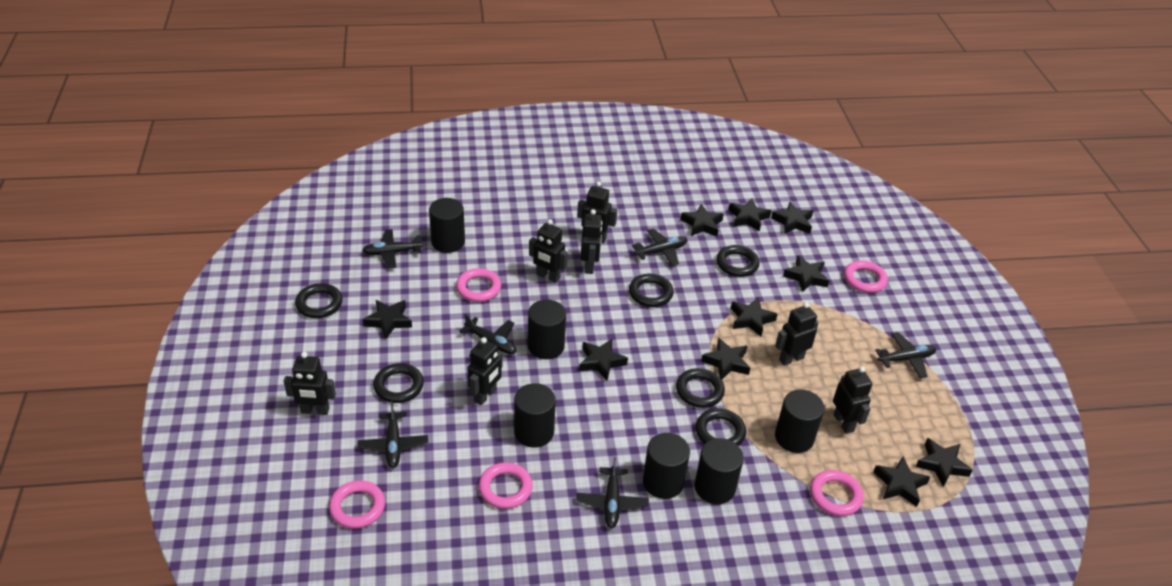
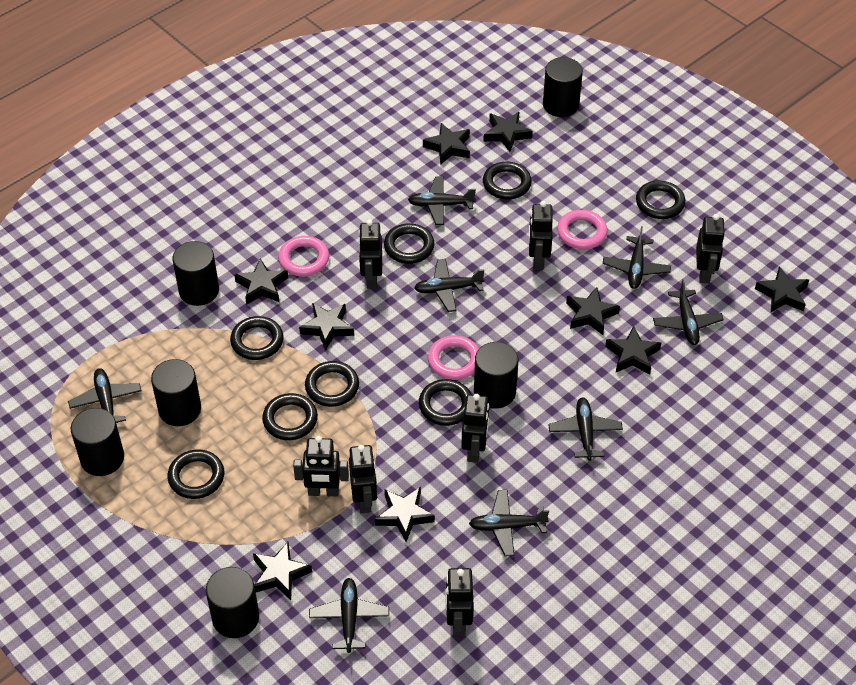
black plane: [358,401,428,468] [362,229,423,268] [459,313,516,357] [576,457,648,528] [632,228,687,266] [875,332,936,378] = 6 -> [68,368,142,423] [309,578,389,653] [408,177,476,225] [414,259,484,312] [469,490,549,556] [548,397,623,461] [603,226,671,289] [653,279,724,345] = 8
black ring: [295,283,343,318] [373,363,424,403] [629,274,674,307] [676,368,725,408] [696,408,746,446] [716,245,760,277] = 6 -> [167,449,224,499] [230,316,283,360] [262,393,318,440] [305,361,359,407] [384,223,434,264] [419,379,472,426] [483,162,532,199] [636,181,686,219] = 8
black star: [363,300,412,339] [579,339,628,381] [680,204,724,237] [701,338,750,379] [728,198,771,232] [731,297,778,336] [771,201,813,234] [783,255,829,293] [873,456,930,507] [916,438,973,487] = 10 -> [234,258,288,305] [253,542,312,600] [299,303,354,350] [375,487,435,542] [423,123,470,165] [483,112,533,152] [566,287,620,335] [605,326,661,375] [755,266,809,312] = 9
pink ring: [329,480,385,529] [456,268,501,302] [479,462,533,509] [810,470,864,516] [844,261,888,293] = 5 -> [278,236,329,277] [428,335,479,380] [557,210,608,249] = 3

